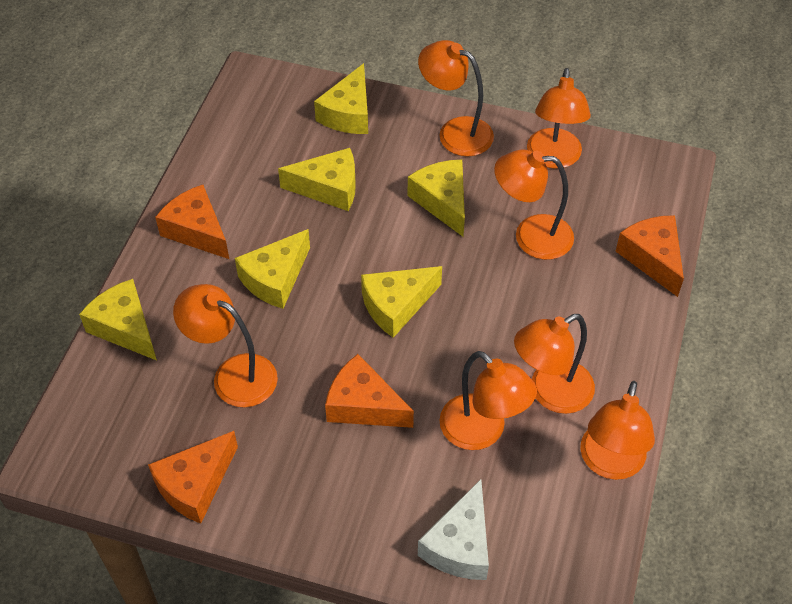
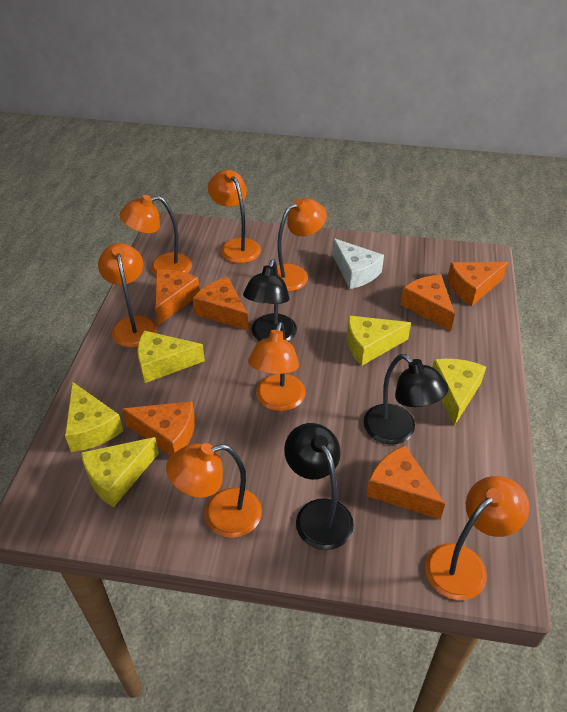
black lamp: none = 0 -> [243,259,297,342] [284,423,354,550] [364,354,449,445] = 3
orange cheese: [148,431,238,524] [155,185,229,259] [325,354,414,428] [615,215,684,297] = 4 -> [122,401,195,456] [155,269,200,325] [193,277,249,331] [367,445,445,519] [400,275,455,331] [447,262,508,306] = 6
yellow cheese: [79,279,157,361] [235,229,310,309] [278,148,356,211] [314,63,368,134] [361,266,442,338] [408,160,465,237] = 6 -> [65,382,123,452] [81,437,159,507] [137,331,205,383] [347,316,411,366] [432,359,486,426] = 5

